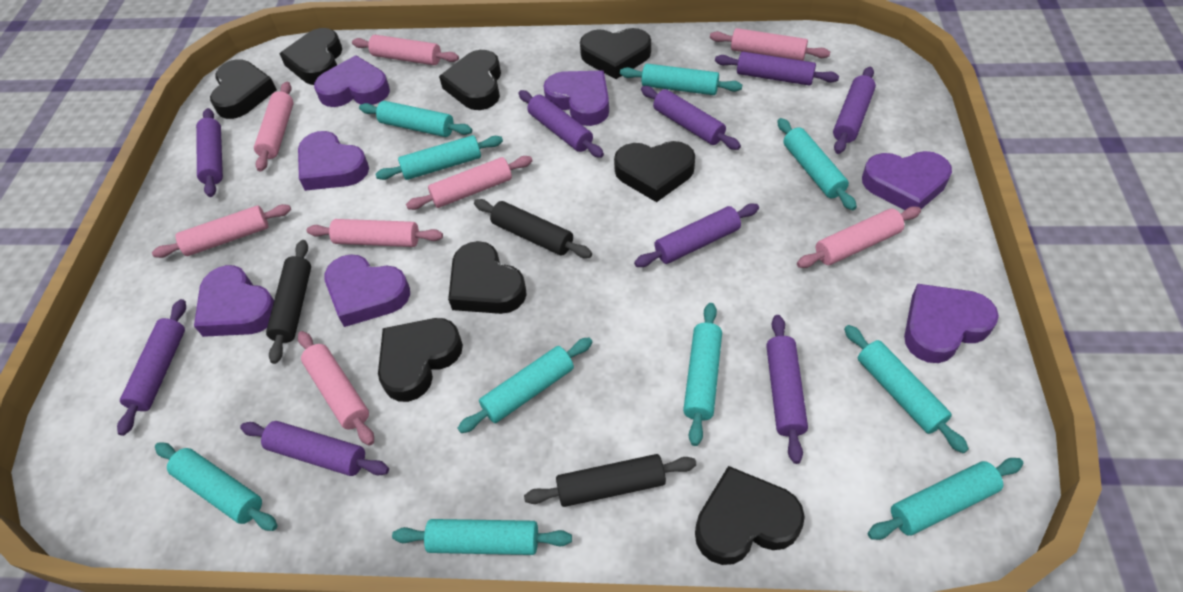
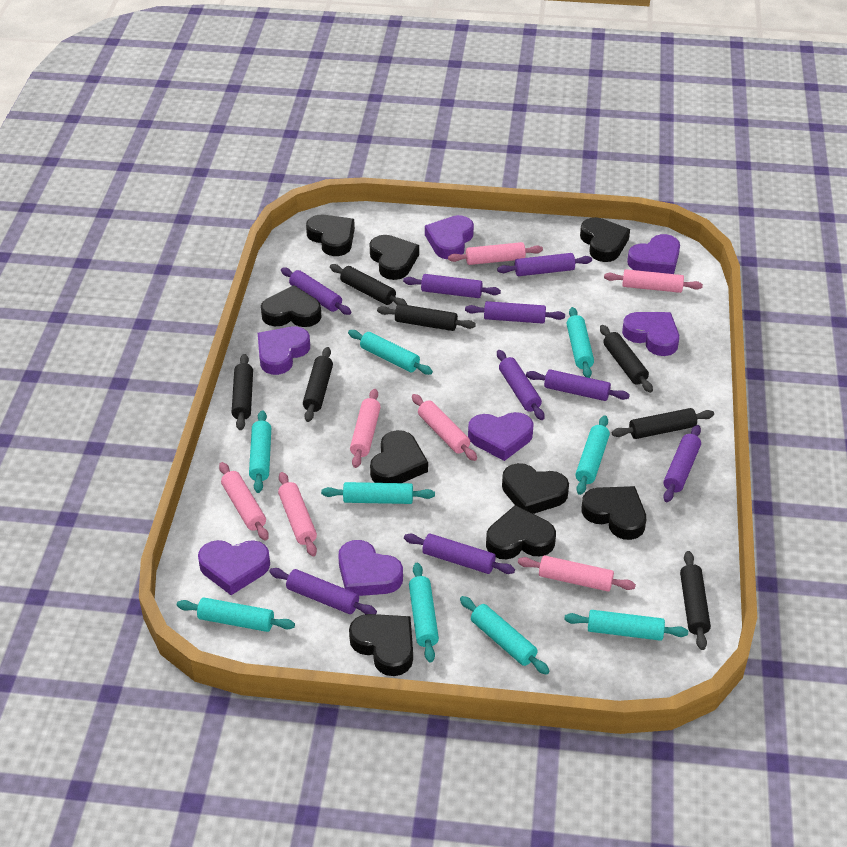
black heart: [210,59,277,119] [279,28,342,85] [378,318,463,402] [439,50,501,110] [448,241,527,314] [580,28,651,79] [614,141,695,202] [695,466,805,565] = 8 -> [261,285,322,327] [306,215,355,256] [349,614,413,676] [370,235,419,280] [370,430,428,483] [486,505,556,559] [502,463,569,514] [580,217,630,262] [581,486,646,540] = 9
black rolling pin: [266,240,311,364] [474,199,592,258] [524,454,697,507] = 3 -> [231,354,253,430] [303,347,333,422] [330,264,407,305] [377,304,476,331] [600,325,653,393] [612,408,714,439] [680,551,711,650] = 7
pink rolling pin: [152,204,291,258] [254,82,294,172] [298,331,374,446] [307,219,443,247] [352,35,459,65] [406,156,533,210] [710,28,830,61] [797,206,921,268] = 8 -> [219,462,269,541] [278,472,317,556] [350,389,381,468] [412,394,477,461] [448,242,543,265] [518,555,636,592] [604,269,703,293] = 7
turquoise rolling pin: [155,442,277,531] [359,101,472,137] [375,135,503,180] [392,519,572,555] [458,337,593,433] [620,64,742,95] [683,303,722,446] [777,118,857,210] [844,325,969,454] [868,458,1023,540] = 10 -> [177,598,295,632] [249,410,271,493] [321,482,435,504] [348,330,433,375] [409,563,439,663] [460,596,550,675] [564,610,688,641] [567,307,594,378] [575,415,610,495] = 9

